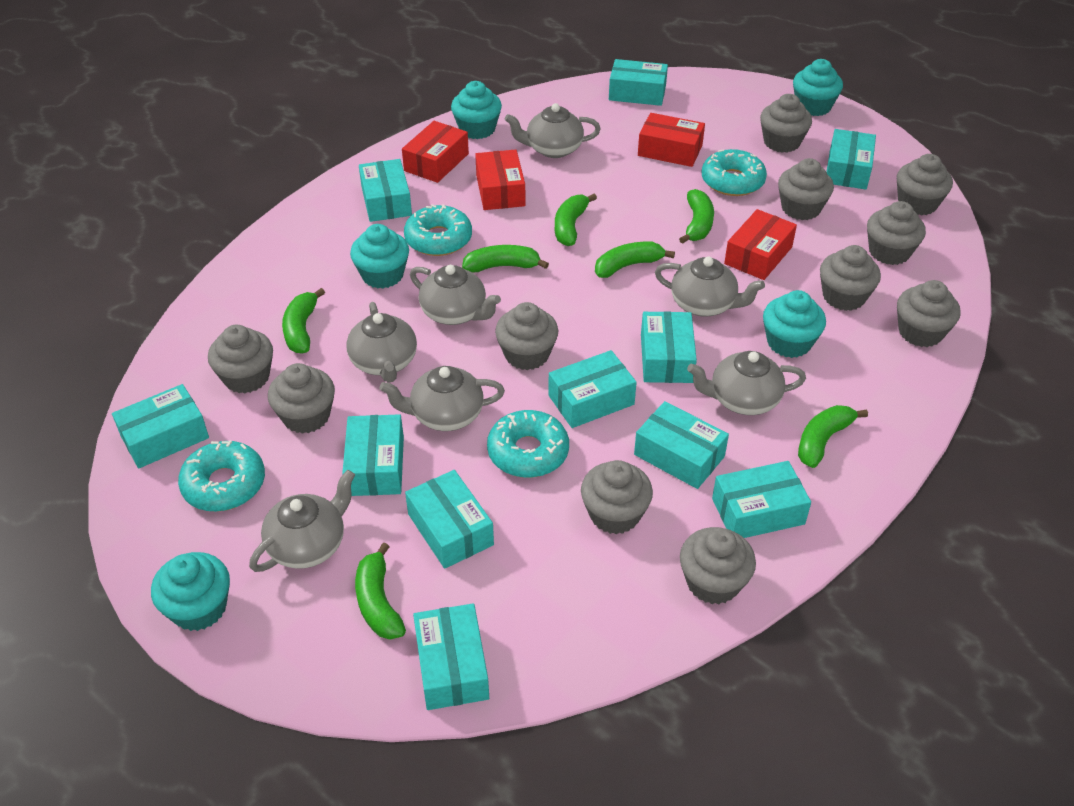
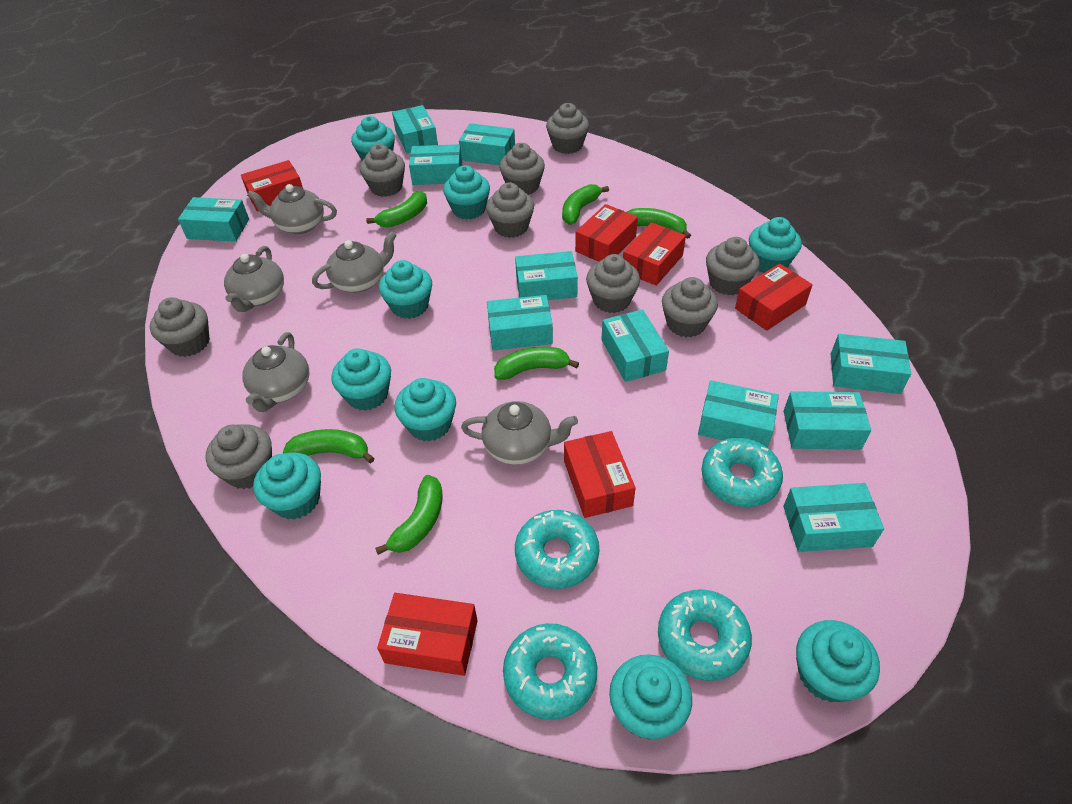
green banana: [282,288,325,353] [355,542,406,639] [462,245,549,273] [555,194,597,246] [595,242,675,278] [679,189,714,244] [798,405,868,468] = 7 -> [283,429,374,463] [366,191,427,228] [375,475,442,555] [494,347,579,380] [562,184,609,225] [627,208,691,239] = 6
grey cupcake: [208,325,273,394] [268,363,335,434] [495,302,558,370] [581,460,653,534] [680,527,756,604] [760,94,812,153] [778,158,834,220] [820,245,881,311] [867,201,926,265] [897,154,953,216] [897,280,961,347] = 11 -> [150,297,209,357] [205,424,272,489] [360,144,405,197] [486,182,534,238] [499,143,545,195] [546,103,589,154] [586,254,640,313] [662,277,718,337] [706,237,760,295] = 9
grey teapot: [249,470,355,572] [346,302,417,383] [380,366,505,431] [410,265,501,325] [505,103,601,158] [655,256,765,317] [687,351,806,415] = 7 -> [224,246,284,312] [242,332,309,412] [247,184,337,234] [312,231,397,293] [461,401,578,465] = 5
red box: [402,121,469,183] [475,150,526,210] [638,113,705,167] [724,209,797,280] = 4 -> [241,160,303,212] [377,593,478,676] [564,431,636,518] [575,204,638,262] [623,222,686,286] [735,264,813,331] = 6
turquoise cupcake: [151,552,230,631] [350,224,409,289] [451,81,502,139] [763,290,826,358] [793,59,843,116] = 5 -> [253,452,321,520] [331,348,391,411] [351,116,395,161] [379,260,432,319] [395,378,456,442] [443,165,490,220] [609,654,692,739] [749,217,802,273] [796,620,880,702] = 9

